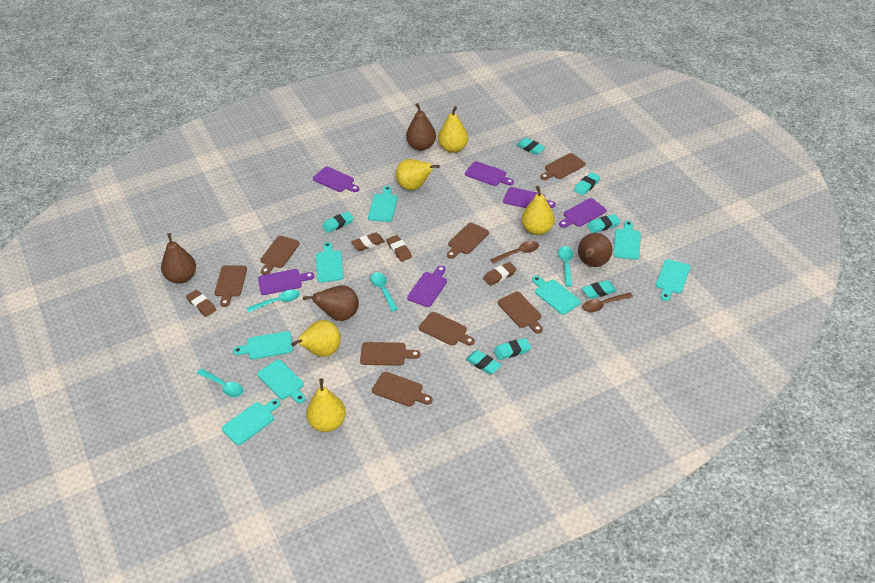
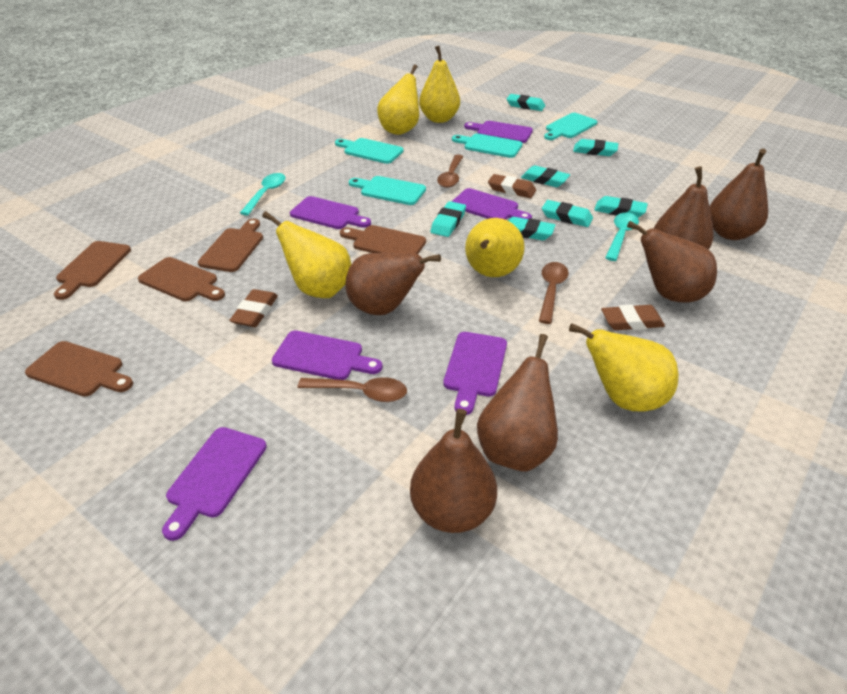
brown cutting board: [215,265,247,307] [260,236,300,275] [360,342,420,366] [372,372,433,407] [419,312,475,346] [447,223,489,259] [498,291,543,333] [540,153,585,180] = 8 -> [25,341,133,397] [54,241,131,300] [138,257,225,301] [198,219,263,272] [340,225,426,254] = 5
brown eraser: [186,290,216,317] [351,232,385,251] [386,235,412,262] [483,262,517,286] = 4 -> [229,289,278,327] [488,174,536,198] [601,304,665,330] = 3
brown pear: [161,233,196,284] [303,285,359,321] [406,103,436,151] [578,233,613,267] = 4 -> [345,253,441,315] [410,409,497,533] [477,334,558,471] [627,221,717,303] [654,166,713,249] [710,148,768,240] = 6
brown spoon: [490,241,539,264] [583,292,633,312] = 2 -> [297,377,407,402] [437,155,463,188] [539,262,568,324] = 3
turquoise cutting board: [222,399,280,445] [233,331,293,360] [257,360,305,404] [316,242,344,282] [368,186,397,222] [532,276,581,315] [613,221,641,260] [656,259,690,301] = 8 -> [335,138,404,164] [349,176,426,205] [452,134,523,158] [544,113,597,140] = 4
turquoise spoon: [197,369,243,397] [247,289,300,313] [370,272,398,312] [558,246,573,287] = 4 -> [240,173,286,215] [605,212,639,261] = 2

